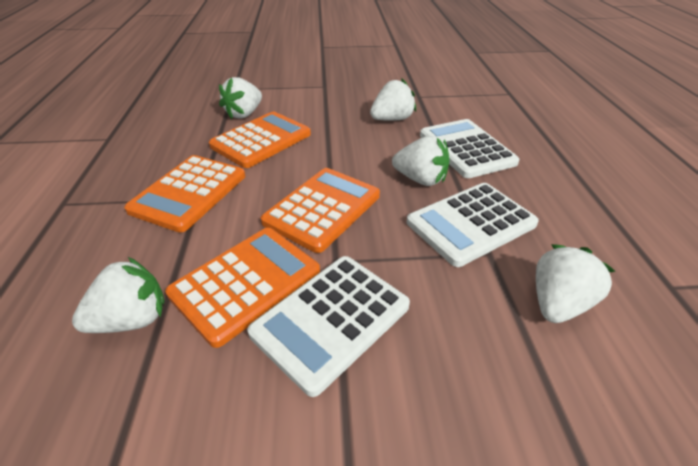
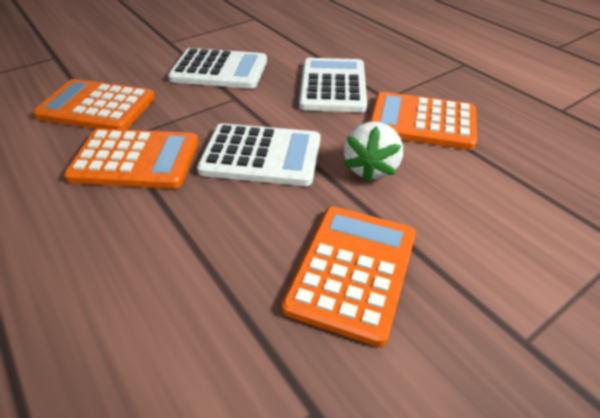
white strawberry: [72,257,165,333] [219,77,262,119] [370,79,416,121] [392,136,449,186] [536,244,615,323] = 5 -> [344,122,403,183] = 1

